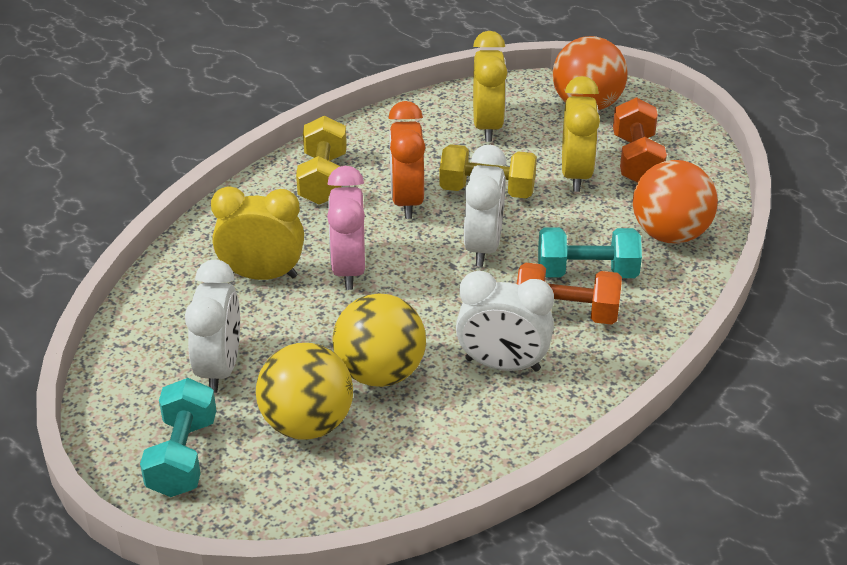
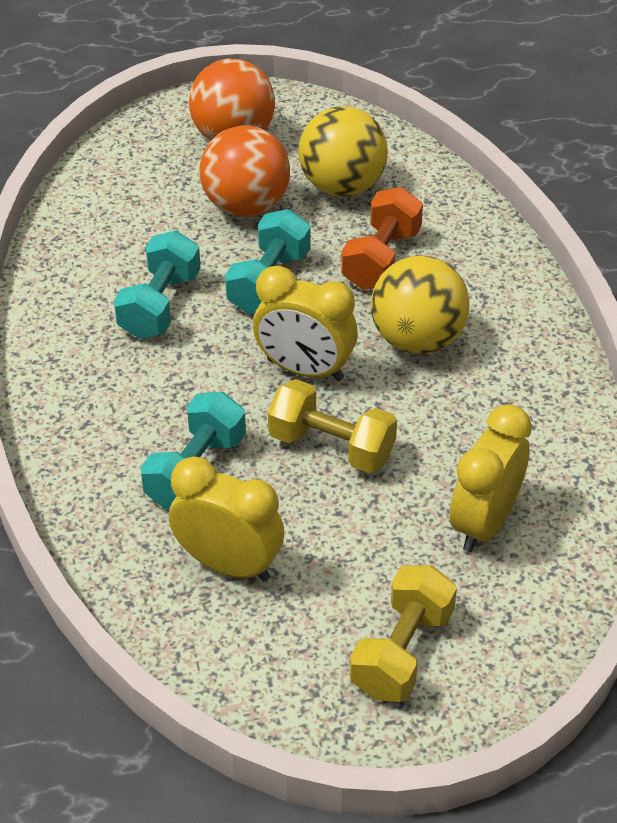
orange clock: [388,101,425,219] = 1 -> none = 0
orange dumbbell: [517,263,622,325] [613,97,667,183] = 2 -> [341,187,423,290] = 1
pink clock: [327,166,365,290] = 1 -> none = 0
turquoise dumbbell: [140,378,216,497] [538,227,642,278] = 2 -> [114,230,201,339] [141,392,246,510] [225,209,311,314] = 3
white clock: [185,260,240,393] [456,271,554,372] [464,145,507,267] = 3 -> none = 0

